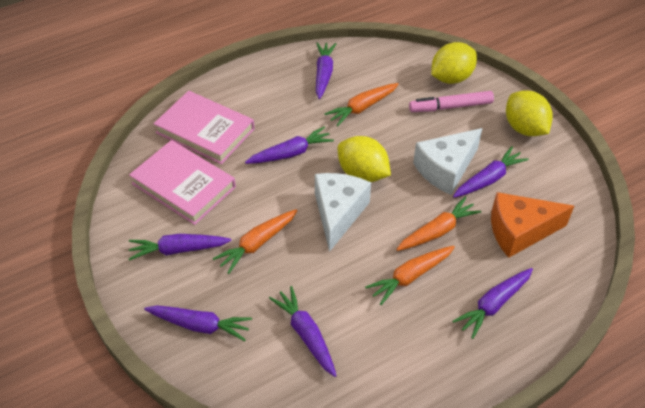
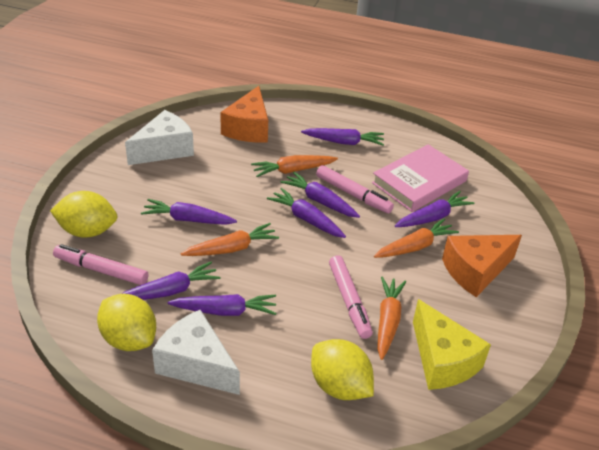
orange cheese: [491,192,574,258] = 1 -> [220,86,268,143] [442,235,522,297] = 2
pink book: [129,140,236,225] [154,91,255,164] = 2 -> [372,144,469,212] = 1
pink marker: [409,91,494,112] = 1 -> [53,244,148,285] [316,165,394,213] [329,255,373,339] = 3
yellow cheese: none = 0 -> [413,299,491,390] = 1

